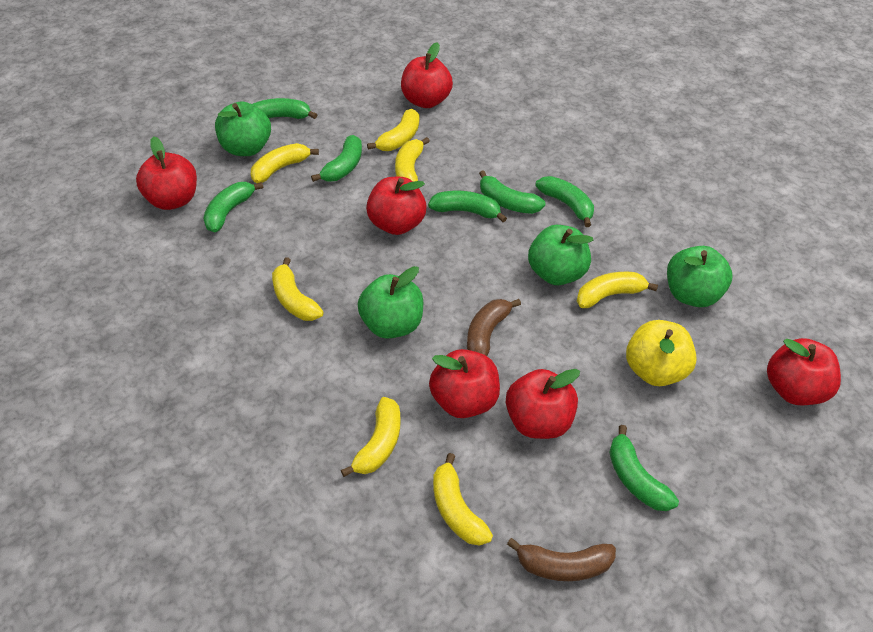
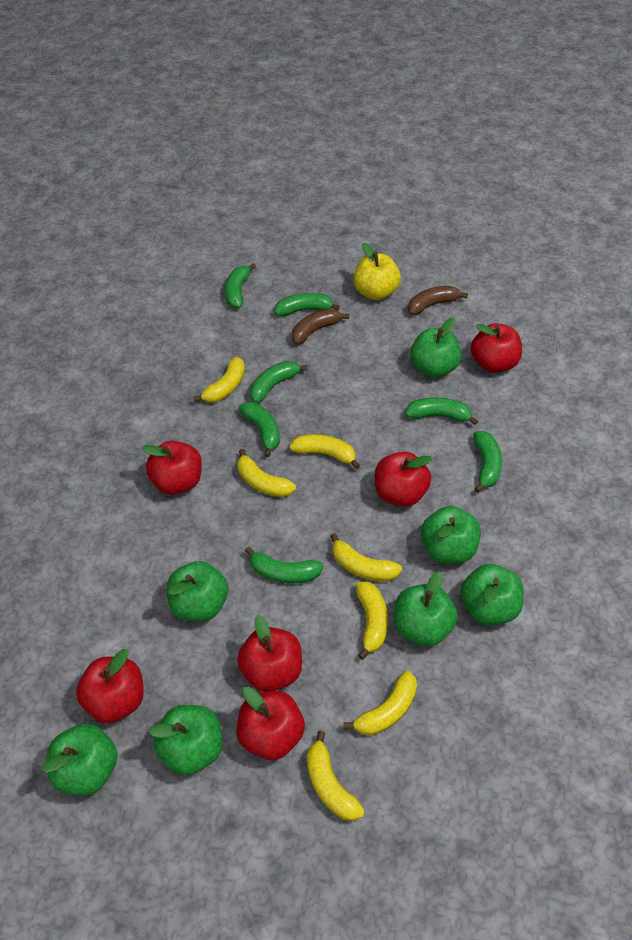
green apple: [215,101,271,156] [358,266,423,339] [528,225,593,285] [667,246,732,307] = 4 -> [42,724,118,796] [149,705,223,775] [167,561,228,622] [394,571,458,646] [410,318,462,378] [421,506,481,564] [461,564,524,625] = 7

